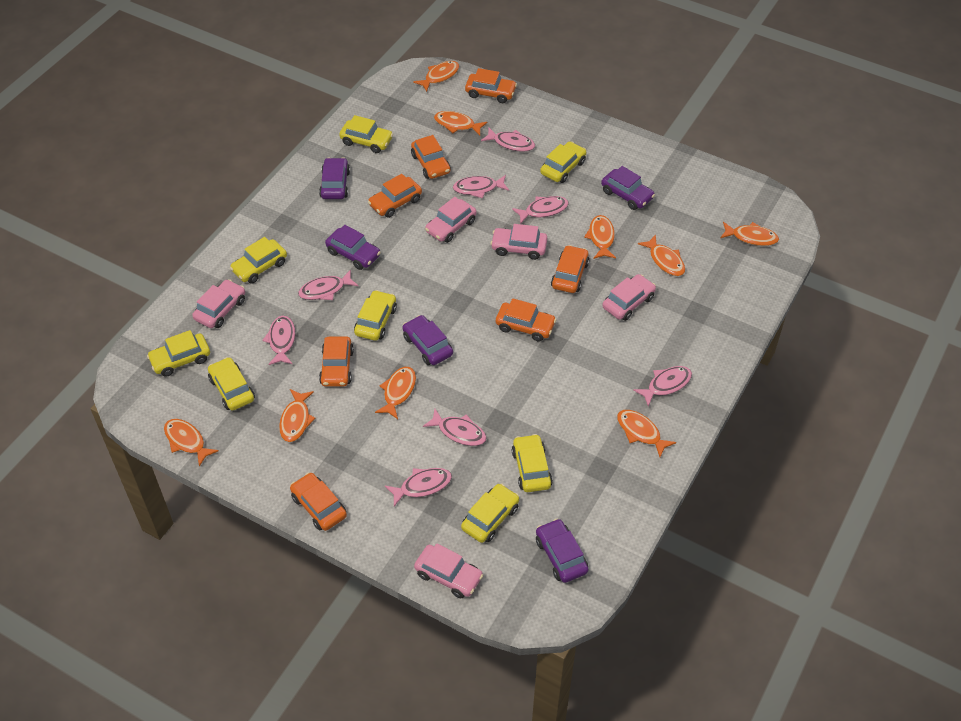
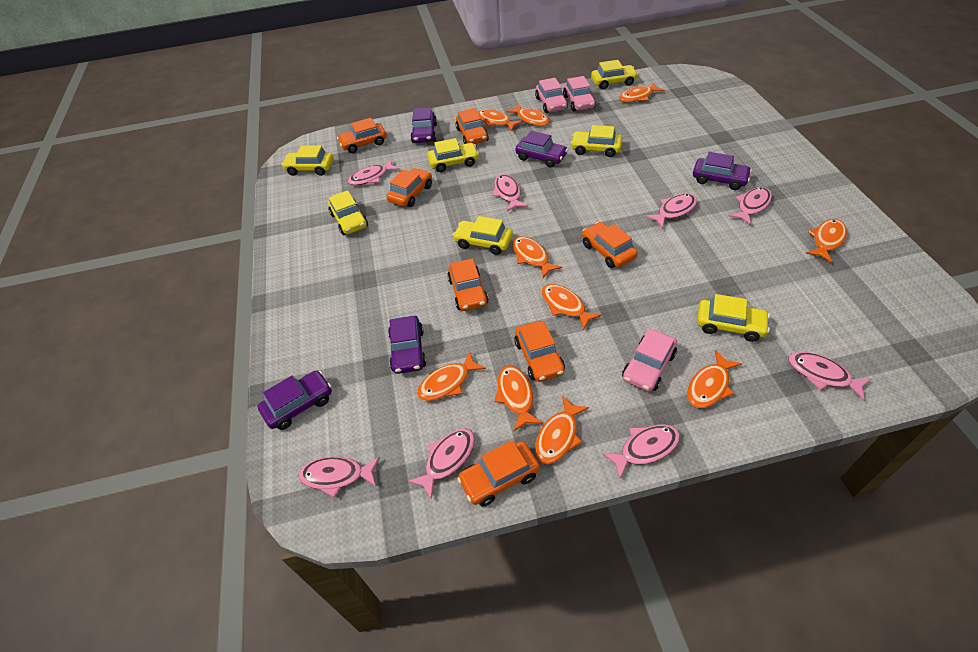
orange fish: [164,419,219,467] [279,389,316,442] [375,367,416,419] [413,61,459,92] [434,111,487,135] [584,215,616,259] [617,410,676,457] [638,235,685,276] [720,222,779,246] = 9 -> [417,351,486,401] [478,109,523,131] [494,366,543,431] [506,104,549,126] [512,236,562,278] [535,396,589,464] [542,284,602,330] [619,82,665,102] [687,350,742,408] [805,219,847,263] = 10
pink car: [192,279,245,328] [414,543,483,598] [425,197,476,243] [490,224,547,260] [602,274,656,321] = 5 -> [535,78,568,113] [563,76,596,112] [622,329,677,392] = 3
yellow car: [147,330,210,377] [208,357,255,411] [230,237,287,284] [339,115,393,153] [354,290,397,341] [461,483,519,543] [512,434,553,492] [540,141,586,183] = 8 -> [281,145,334,176] [328,190,368,235] [428,138,479,172] [453,216,513,255] [571,125,622,157] [591,60,638,89] [697,294,770,342] = 7

